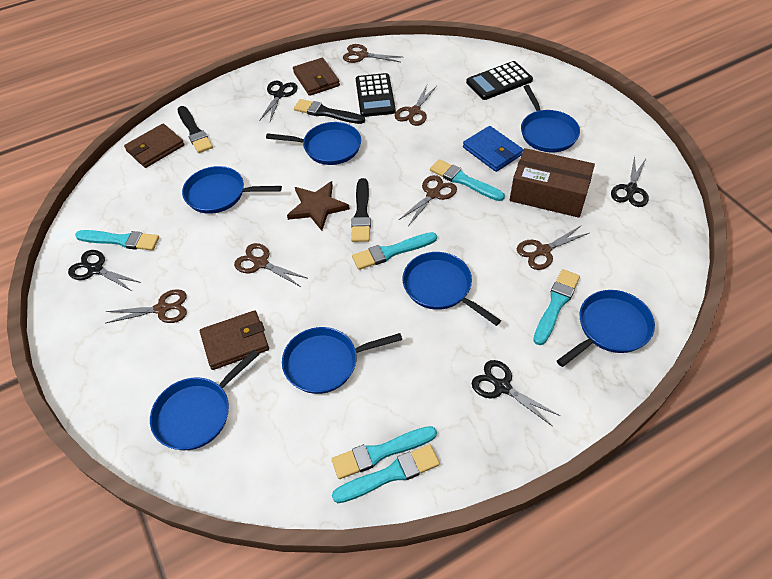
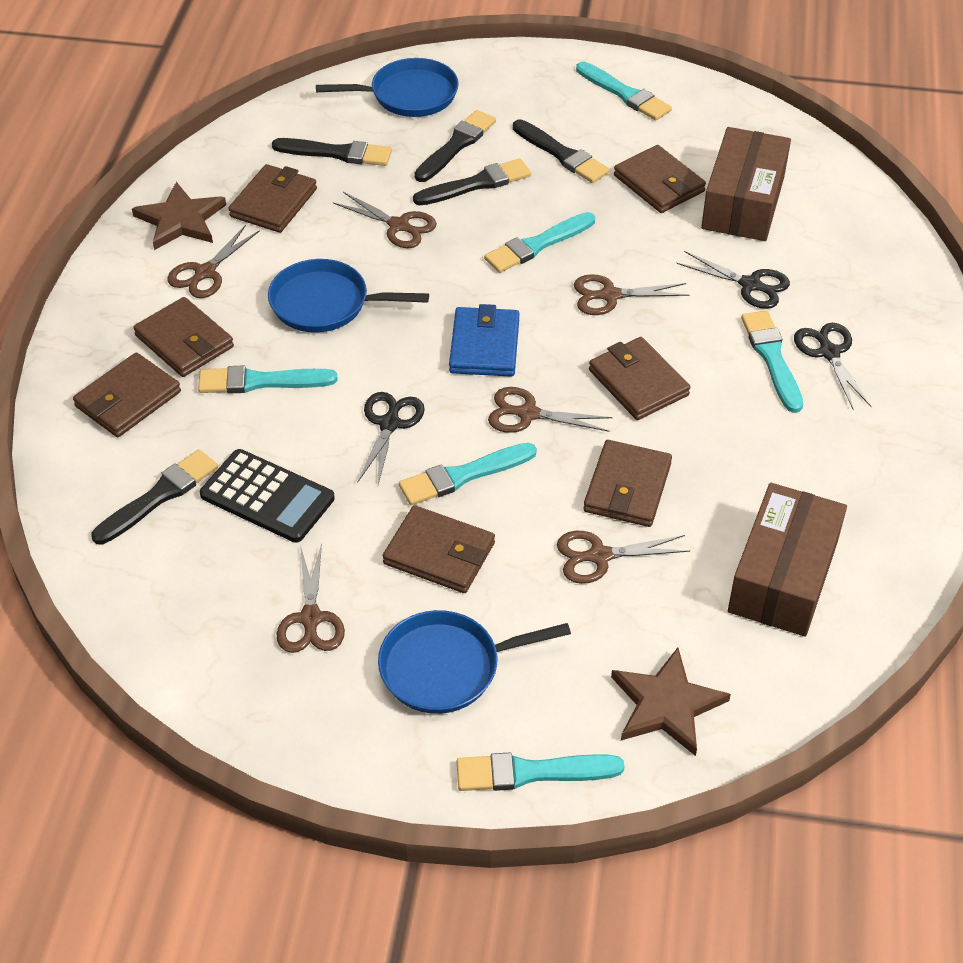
black brush: [178,106,213,153] [294,99,365,124] [351,178,371,242] = 3 -> [91,449,218,545] [272,138,392,166] [413,158,531,206] [414,110,496,182] [513,119,610,183] = 5
black calculator: [356,73,396,117] [466,61,533,100] = 2 -> [200,449,335,543] = 1
black scissors: [68,250,141,291] [259,81,298,121] [472,360,560,427] [611,156,649,207] = 4 -> [358,392,425,485] [676,251,790,309] [794,323,872,409] = 3
blue pan: [150,350,259,450] [182,166,282,214] [266,122,361,165] [282,327,402,394] [403,252,501,326] [521,85,580,152] [557,290,655,367] = 7 -> [268,259,429,333] [316,58,459,117] [378,610,571,714] = 3
brown box: [510,148,595,218] = 1 -> [701,127,791,241] [728,483,847,637] = 2
brown star: [287,181,350,231] = 1 -> [132,182,226,250] [611,648,731,756] = 2
brown wallet: [124,124,184,168] [200,311,269,370] [293,58,340,96] = 3 -> [73,353,181,437] [133,297,234,377] [228,164,317,233] [383,505,495,593] [583,440,672,527] [589,337,690,420] [614,145,706,213] = 7

